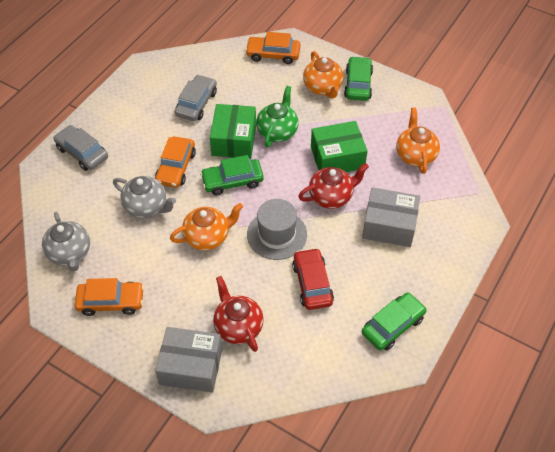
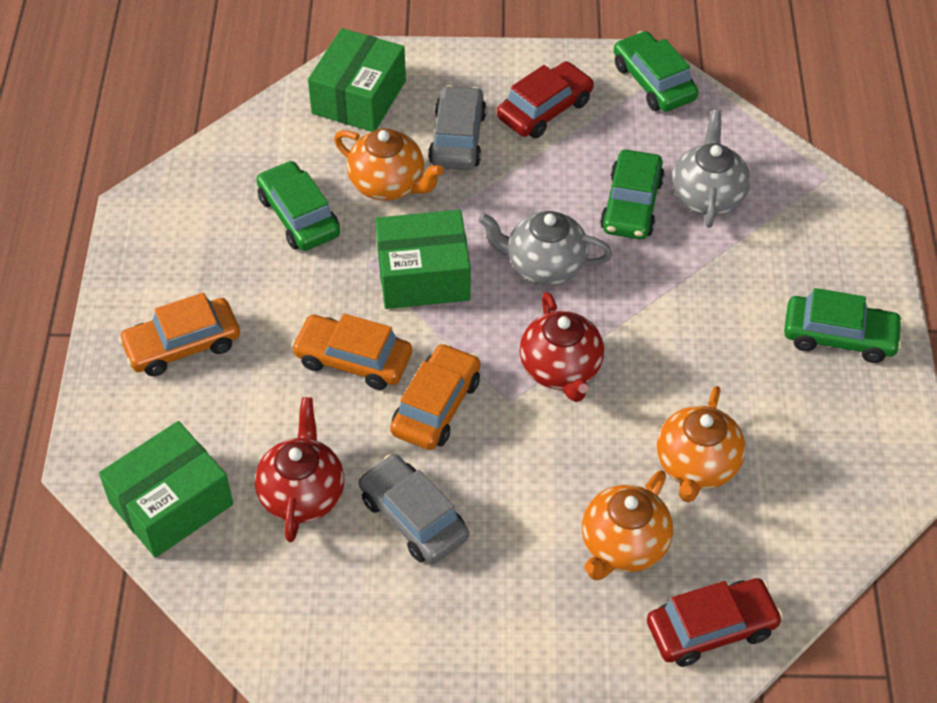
green box: [210,104,256,159] [311,121,368,172] = 2 -> [99,421,233,558] [308,28,406,132] [375,210,471,309] = 3
green car: [200,155,264,195] [344,56,373,101] [362,292,427,351] = 3 -> [256,161,340,251] [600,150,665,239] [614,31,699,112] [784,288,903,363] = 4
green teapot: [256,86,298,148] = 1 -> none = 0
grey box: [155,327,222,392] [362,187,420,247] = 2 -> none = 0
grey hat: [247,199,307,260] = 1 -> none = 0
red car: [292,248,334,310] = 1 -> [497,61,594,138] [647,578,783,667] = 2

